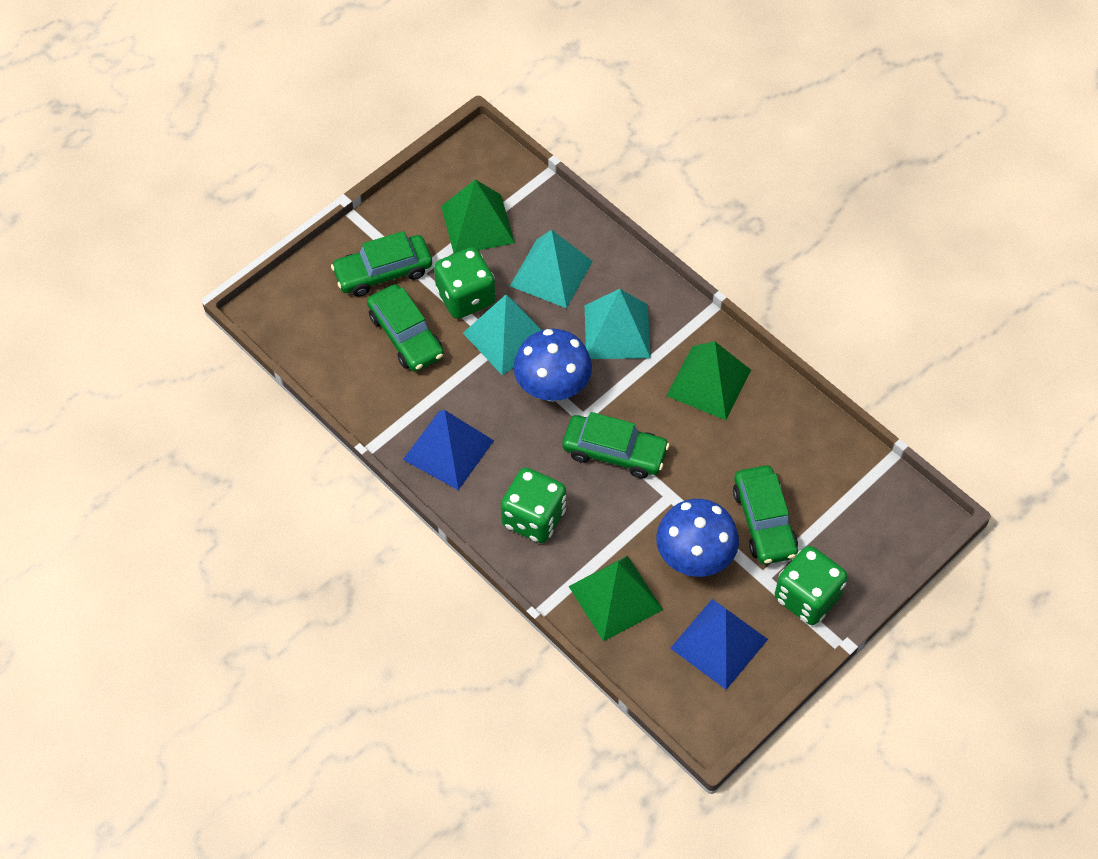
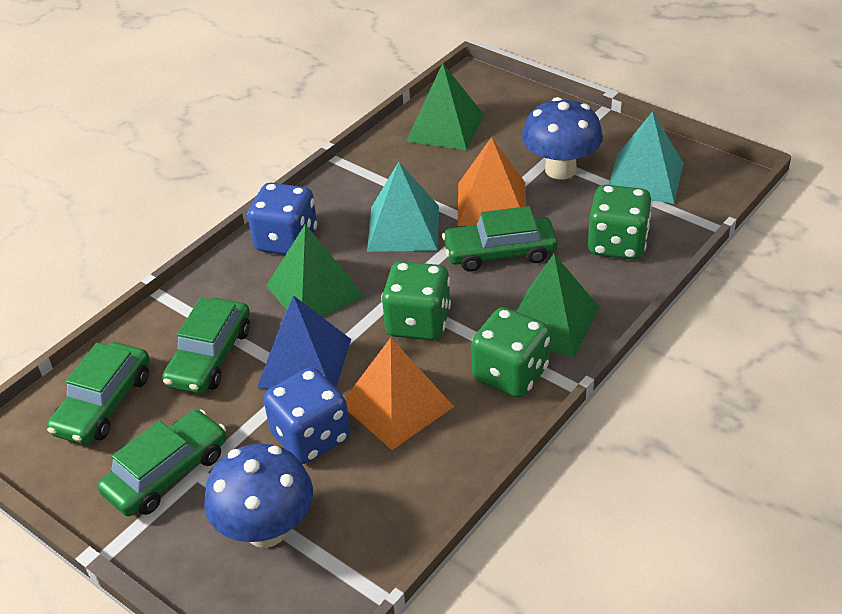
blue dice: none = 0 -> [248,183,317,255] [264,367,350,464] = 2
blue pyramid: [403,410,494,490] [670,599,768,690] = 2 -> [257,295,351,389] = 1
orange pyramid: none = 0 -> [345,338,454,450] [458,137,526,226] = 2
turquoise pyramid: [463,295,541,375] [510,229,593,308] [585,289,651,359] = 3 -> [367,162,439,252] [609,111,684,204] = 2

